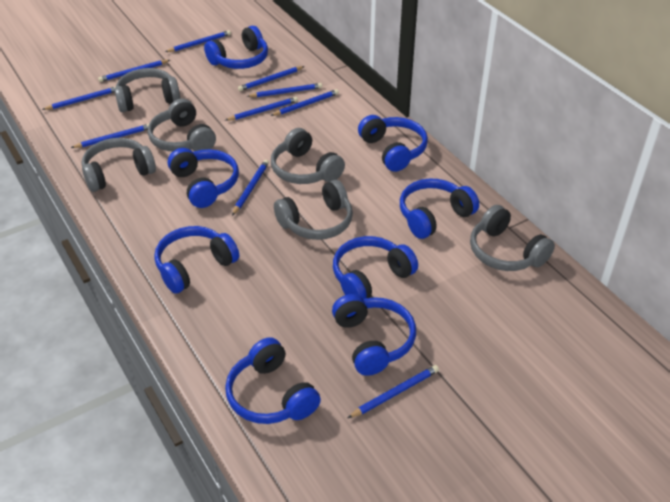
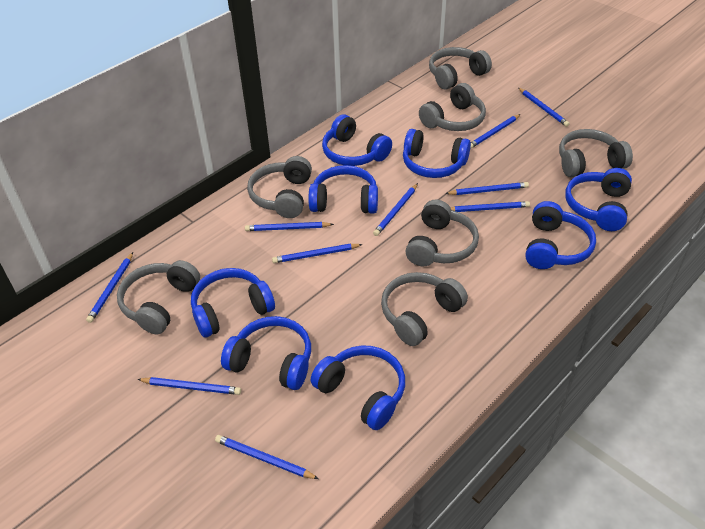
grey headphones: [82,138,156,192] [114,68,180,112] [148,99,216,151] [271,128,345,184] [274,180,353,240] [470,205,555,271] = 6 -> [117,260,200,334] [247,156,312,218] [381,272,468,346] [405,199,479,266] [419,83,486,131] [429,47,492,90] [559,129,633,177] = 7

